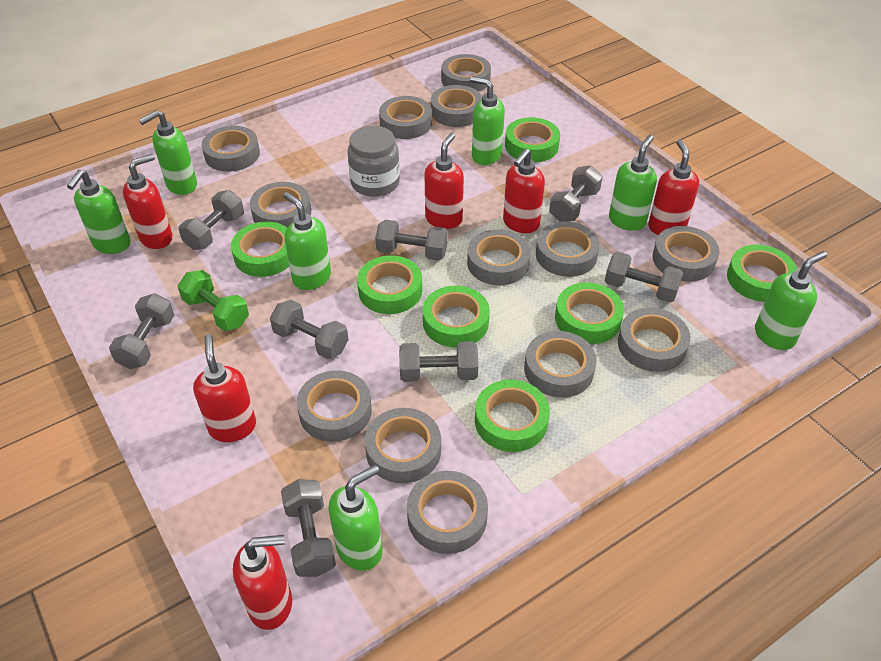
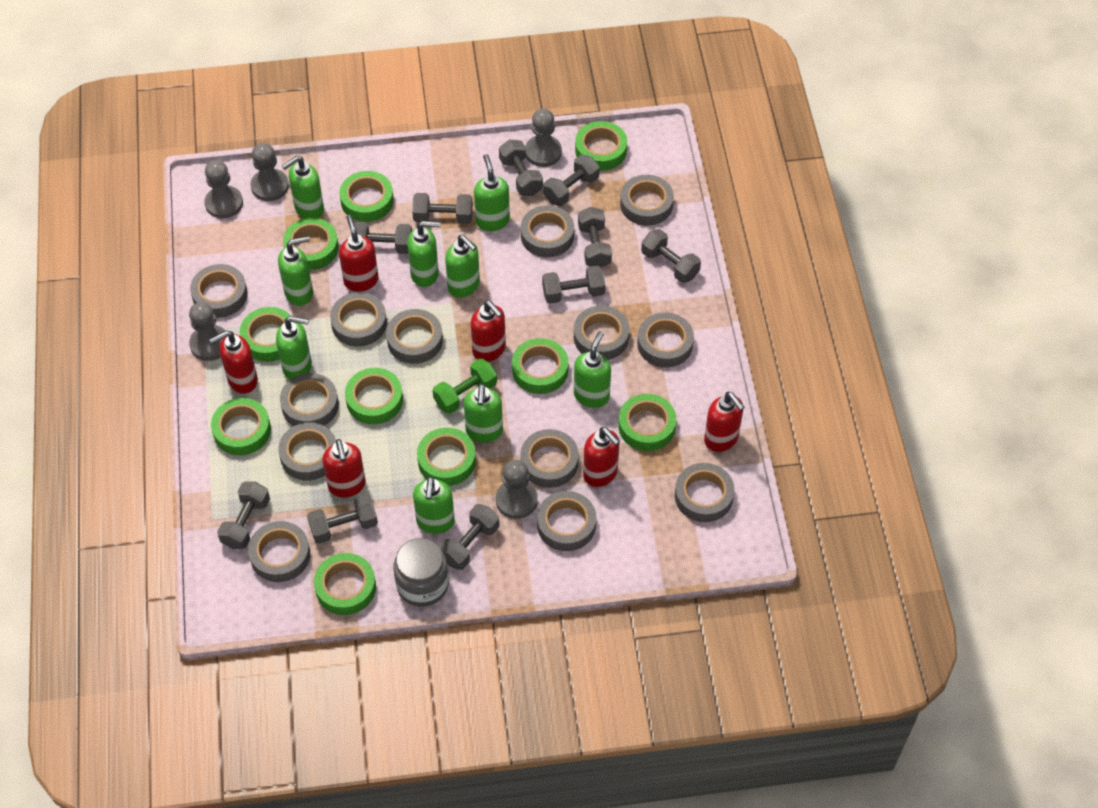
green soap dispenser: [67,169,131,254] [139,110,197,195] [283,192,331,290] [329,465,383,571] [470,76,505,165] [609,135,657,231] [755,251,827,350] = 7 -> [276,316,312,379] [278,236,313,306] [282,156,324,218] [407,221,441,287] [413,476,455,534] [445,235,480,298] [464,383,503,443] [474,154,510,231] [574,331,611,408] = 9
green tape: [231,222,289,277] [357,255,422,314] [423,285,490,347] [475,380,550,452] [505,117,560,163] [555,282,624,344] [727,244,797,302] = 7 -> [211,398,271,455] [240,307,291,362] [283,218,339,270] [314,553,376,615] [339,171,394,222] [345,368,403,424] [417,428,476,486] [512,338,568,394] [575,121,627,171] [618,394,676,451] = 10
grey dumbbell: [109,293,174,369] [179,190,244,250] [270,300,348,359] [281,479,336,577] [375,220,448,261] [399,341,478,382] [549,165,603,222] [605,252,683,303] = 8 -> [217,481,270,549] [307,495,378,543] [351,222,412,254] [412,193,473,224] [440,504,499,570] [499,140,543,196] [542,265,606,303] [543,154,600,206] [578,207,612,268] [641,229,701,283] = 10
grey pawn: none = 0 -> [189,302,226,361] [205,160,243,219] [251,143,289,201] [496,460,538,519] [525,108,562,167] = 5

